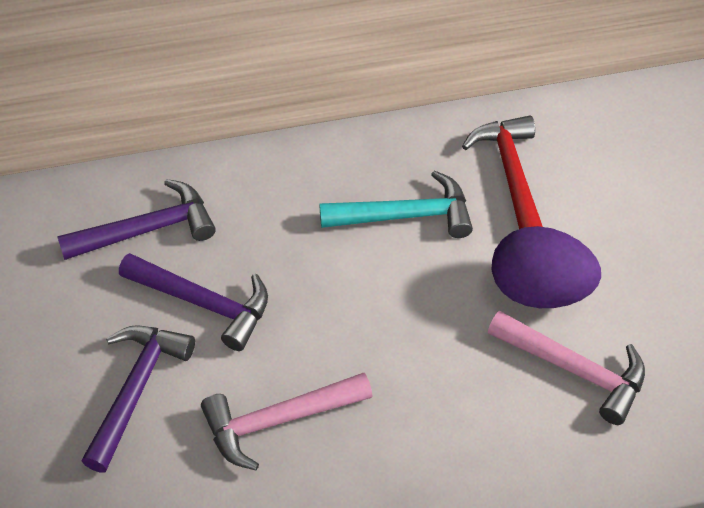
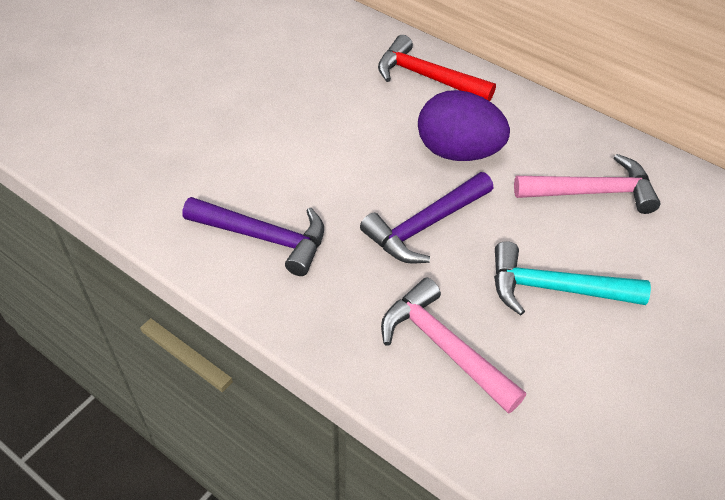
purple hammer: [57,179,216,260] [81,325,195,473] [119,253,268,351] = 3 -> [183,197,324,276] [360,172,493,263] = 2

